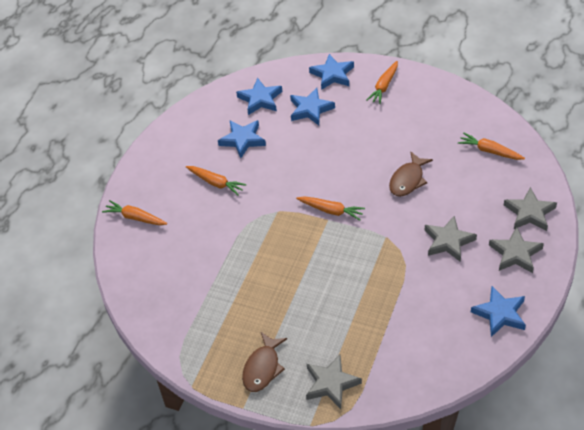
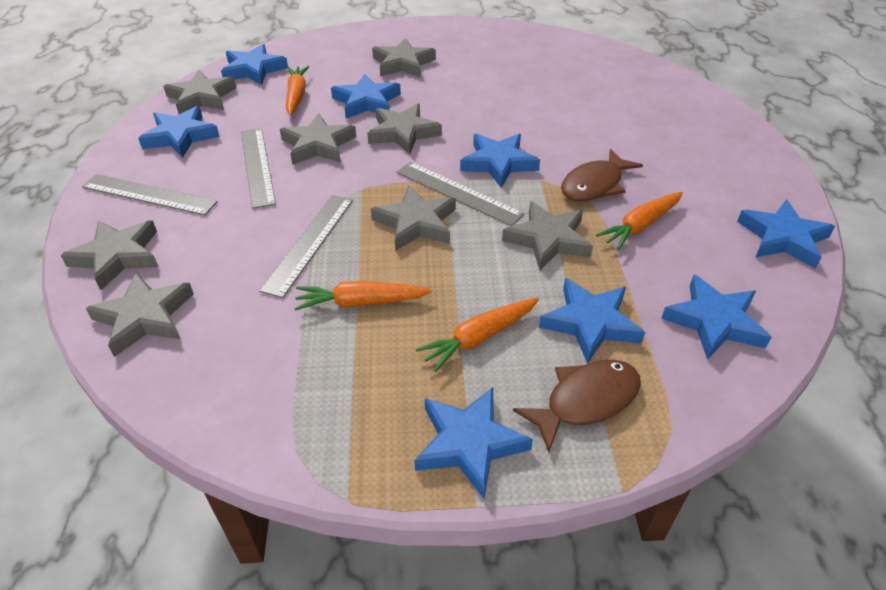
blue star: [218,120,266,158] [236,78,282,115] [290,88,335,125] [309,54,354,90] [471,286,526,337] = 5 -> [138,106,220,158] [221,44,288,85] [331,74,401,119] [414,387,533,499] [460,134,540,188] [539,278,645,364] [661,275,771,359] [737,199,835,269] = 8
grey ruler: none = 0 -> [82,174,218,216] [241,128,276,209] [259,195,353,298] [397,162,525,226] = 4
grey star: [306,355,362,409] [425,216,477,262] [489,227,544,273] [504,187,557,231] = 4 -> [60,220,159,290] [86,272,194,357] [163,70,237,114] [280,113,356,165] [367,104,442,154] [371,185,456,251] [372,38,436,78] [502,201,593,270] = 8
orange carrot: [102,200,167,225] [186,166,247,196] [296,196,365,221] [366,61,398,104] [458,133,525,160] = 5 -> [286,66,309,116] [294,281,432,311] [416,298,539,372] [596,192,683,250] = 4

